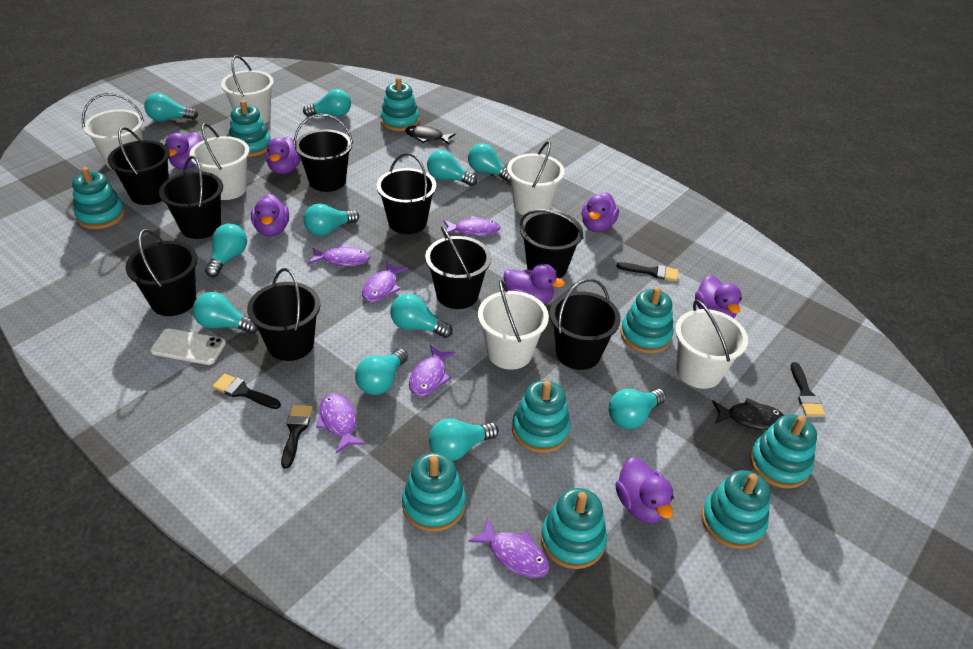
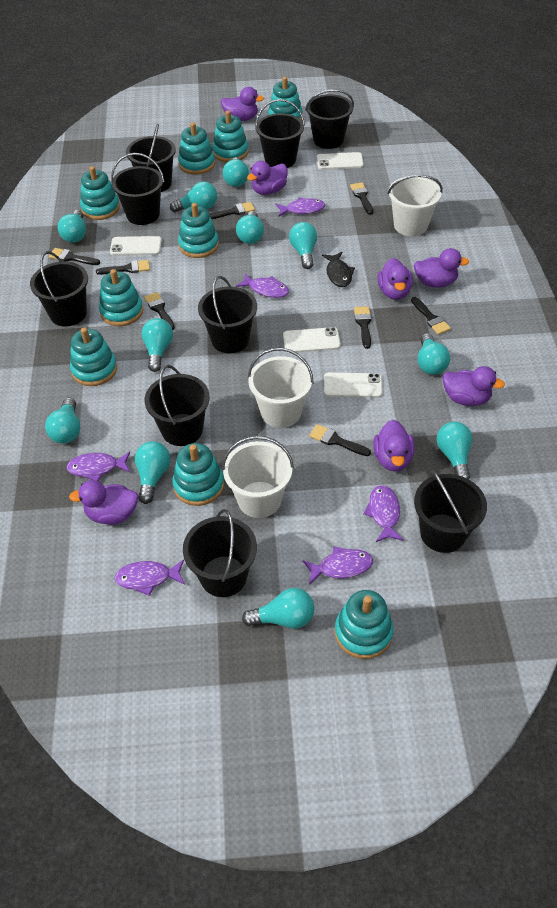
black brush: [213,374,281,409] [281,405,313,469] [616,262,679,281] [791,362,825,417] = 4 -> [49,248,100,265] [96,260,150,275] [144,292,175,330] [209,202,255,219] [309,424,371,456] [350,182,373,215] [354,306,372,349] [411,297,451,335] = 8
black fish: [405,125,455,145] [712,398,784,430] = 2 -> [322,252,355,287] = 1
white bucket: [82,93,144,170] [189,123,250,200] [221,55,274,124] [478,280,549,370] [507,141,565,216] [675,300,748,389] = 6 -> [222,436,294,518] [248,348,314,428] [388,175,443,236] = 3
white phone: [150,329,226,365] = 1 -> [110,236,162,256] [283,327,341,353] [317,152,364,170] [324,373,383,398] = 4

